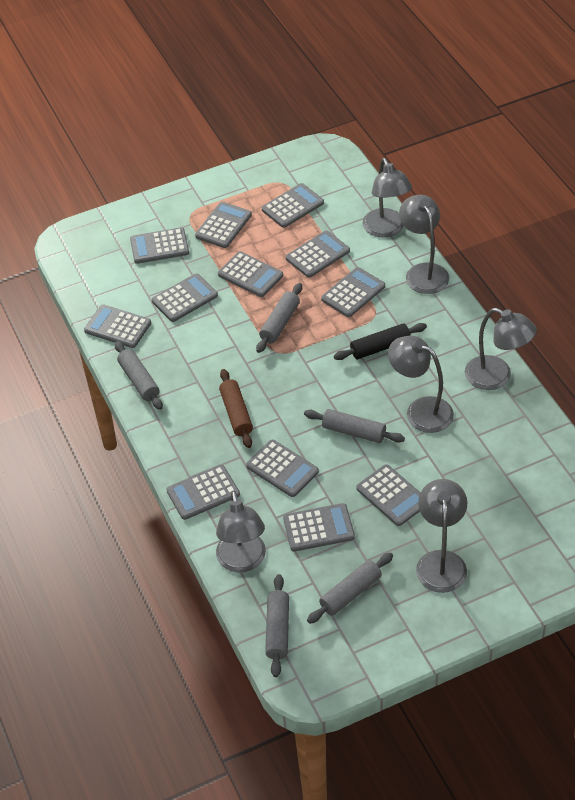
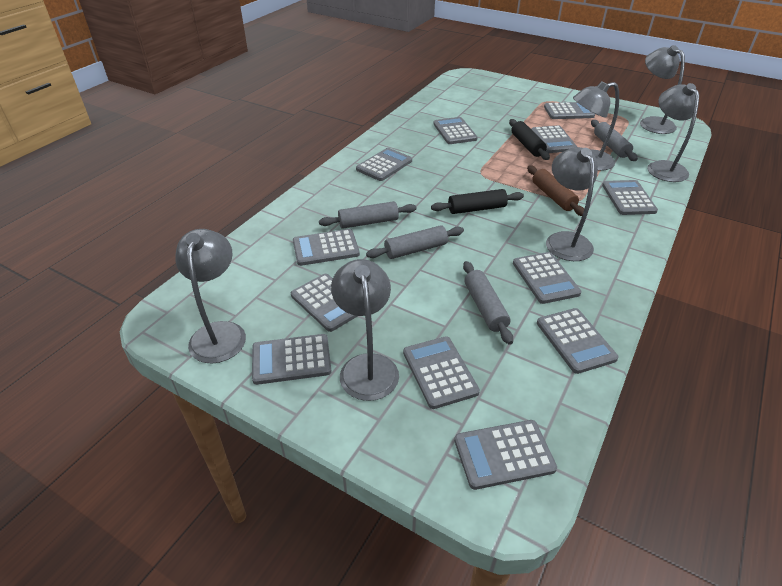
black rolling pin: [334,323,427,360] = 1 -> [431,189,524,214] [509,119,550,160] = 2
grey rolling pin: [115,341,163,410] [256,283,302,353] [265,574,289,677] [304,409,405,443] [307,553,393,624] = 5 -> [319,201,417,229] [366,225,464,259] [463,261,513,345] [591,120,638,161] = 4

